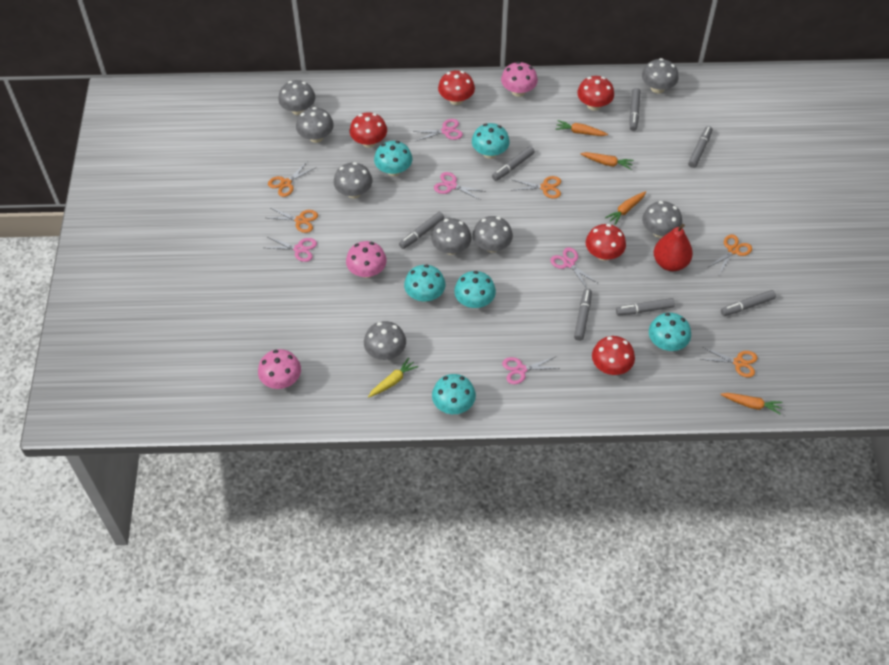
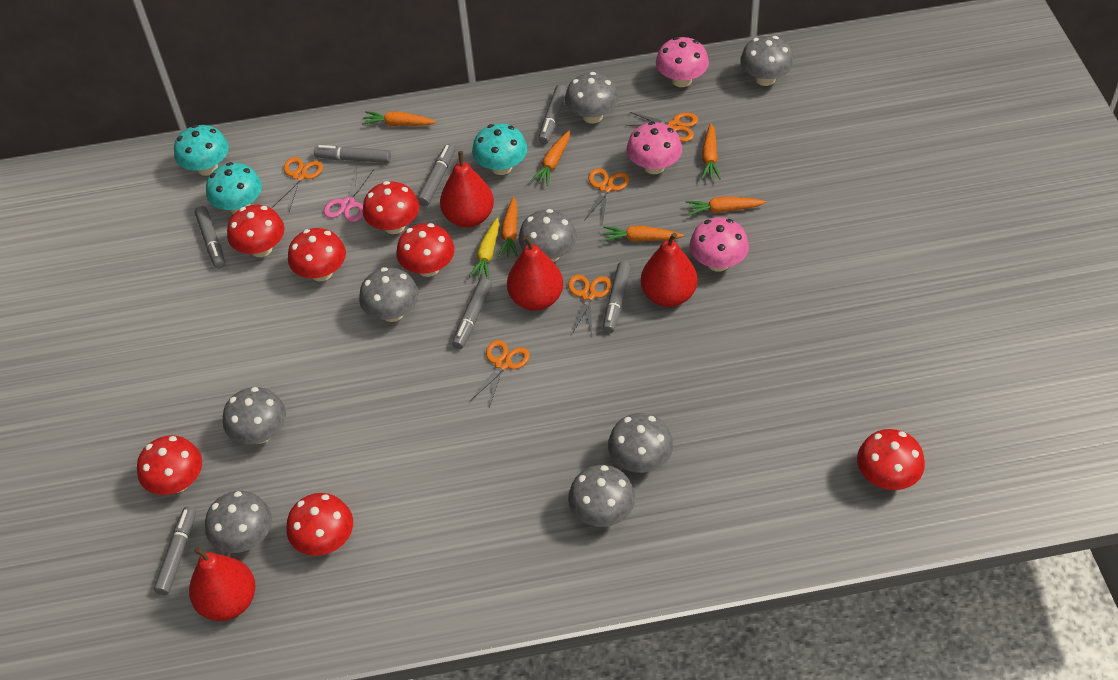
orange carrot: [556,120,608,136] [580,152,634,170] [605,191,646,225] [720,393,782,415] = 4 -> [362,111,437,126] [498,197,518,257] [530,131,570,186] [603,226,684,242] [686,196,766,216] [701,123,721,179] = 6
pink scissors: [265,237,317,262] [412,119,463,141] [434,172,483,200] [502,357,558,384] [550,247,597,289] = 5 -> [323,167,374,222] = 1
red mushroom: [350,112,387,148] [438,70,475,105] [577,76,614,111] [586,224,626,261] [592,336,635,375] = 5 -> [137,435,202,495] [227,205,285,257] [286,493,353,556] [288,228,346,281] [363,181,419,234] [396,223,455,277] [857,429,925,490] = 7
red pear: [654,224,693,271] = 1 -> [189,547,256,621] [440,151,494,228] [507,235,563,311] [641,232,698,307] = 4
turquoise mushroom: [374,141,412,176] [404,264,445,302] [432,374,476,414] [454,271,496,308] [472,123,510,159] [649,313,691,351] = 6 -> [174,125,229,176] [206,162,262,214] [472,124,527,175] = 3

